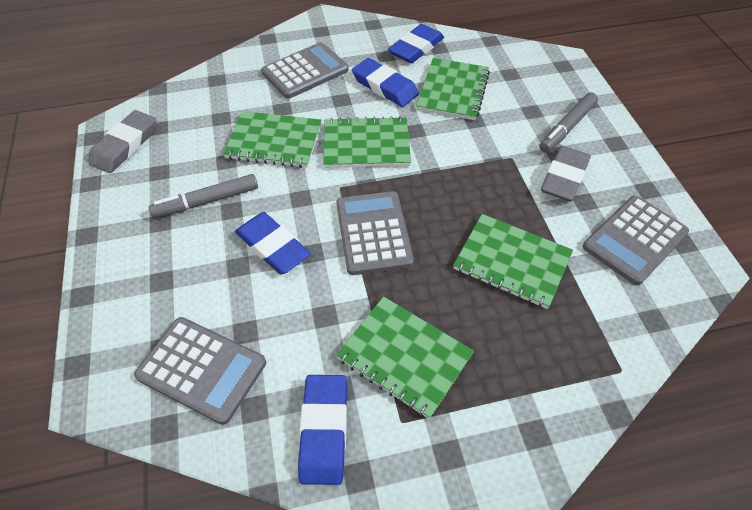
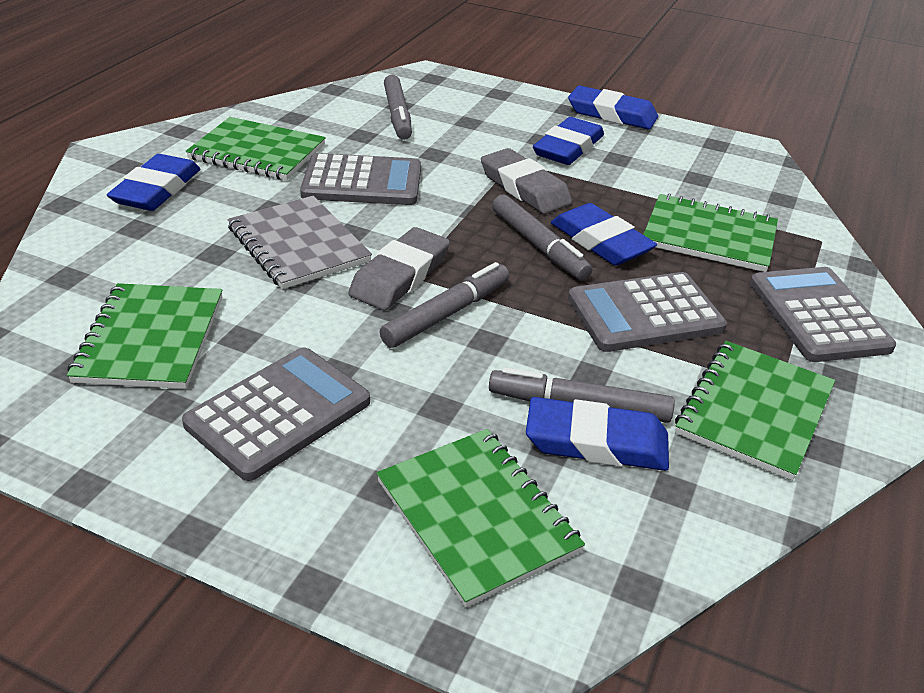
blue eraser: [235,212,311,274] [298,375,347,485] [352,58,419,107] [388,24,444,63] = 4 -> [107,154,200,211] [526,397,669,471] [533,117,604,165] [551,203,657,266] [568,86,658,129] = 5
grey marker: [148,174,258,218] [539,92,598,153] = 2 -> [380,262,509,348] [384,75,412,140] [489,367,675,423] [492,195,592,281] = 4
grey notebook: none = 0 -> [228,196,372,289] = 1

